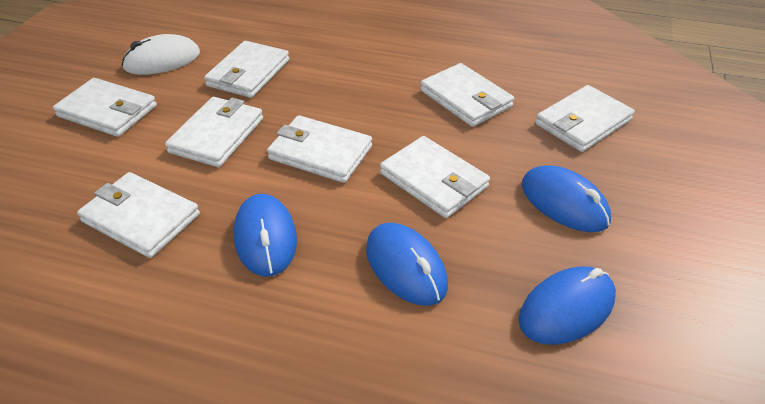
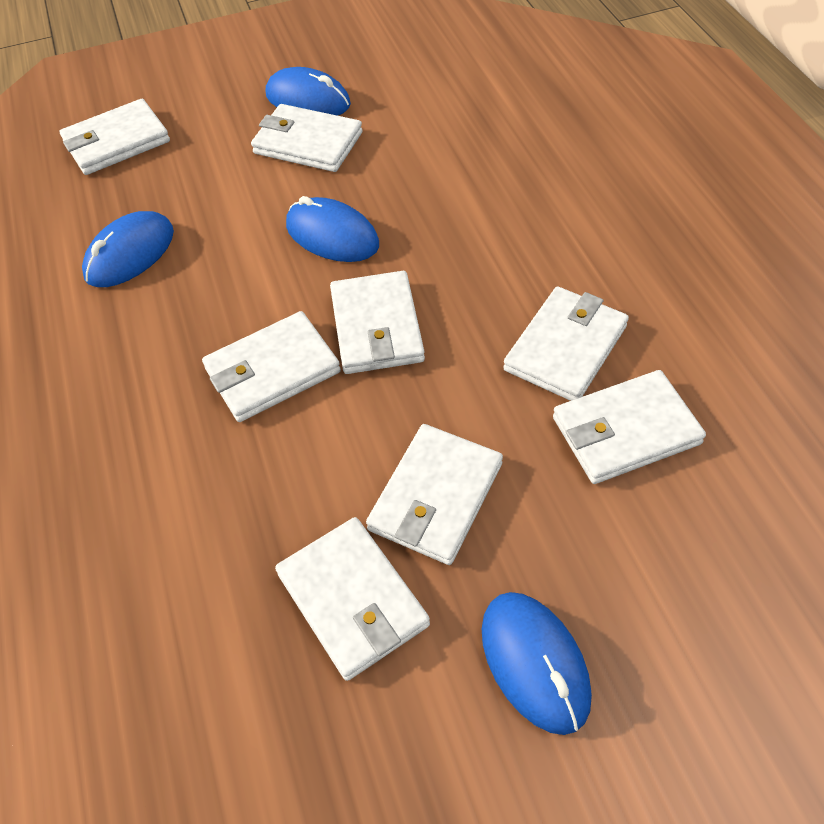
white mouse: [122,34,200,75] = 1 -> none = 0

